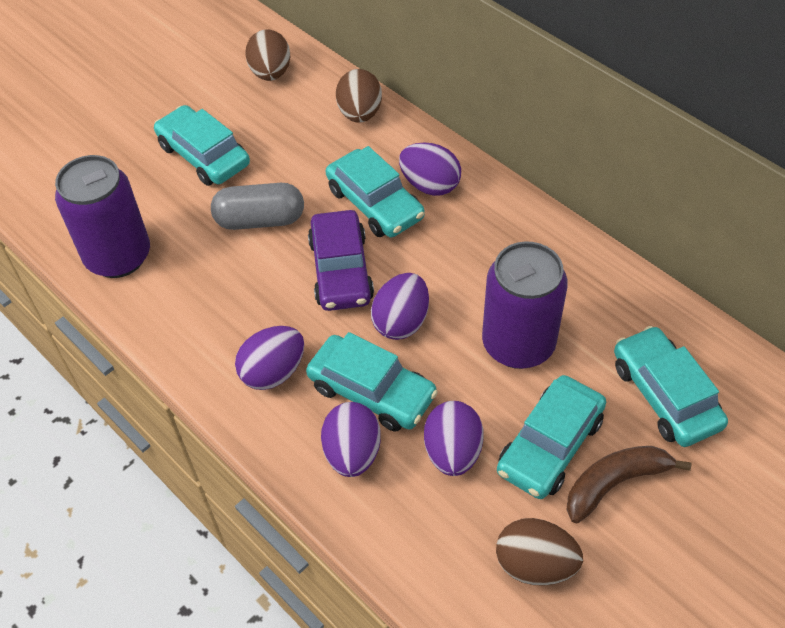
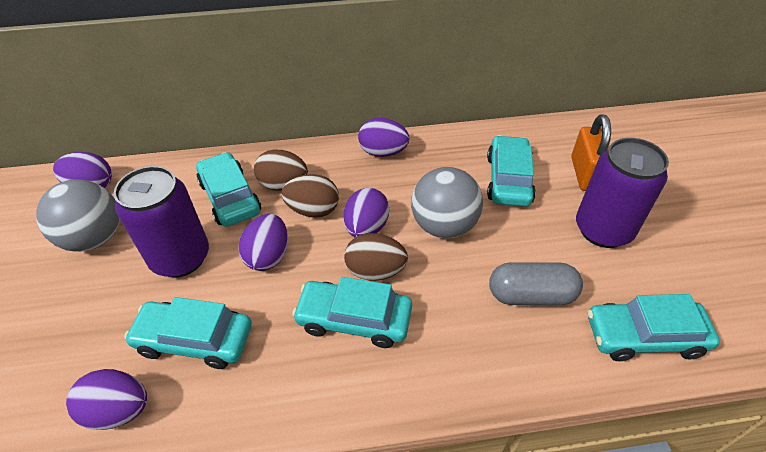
brown banana: [566,446,692,523] = 1 -> none = 0
grey ball: none = 0 -> [36,179,119,252] [411,167,483,239] = 2
orange padlock: none = 0 -> [571,114,611,191] = 1
purple car: [308,210,374,311] = 1 -> none = 0

